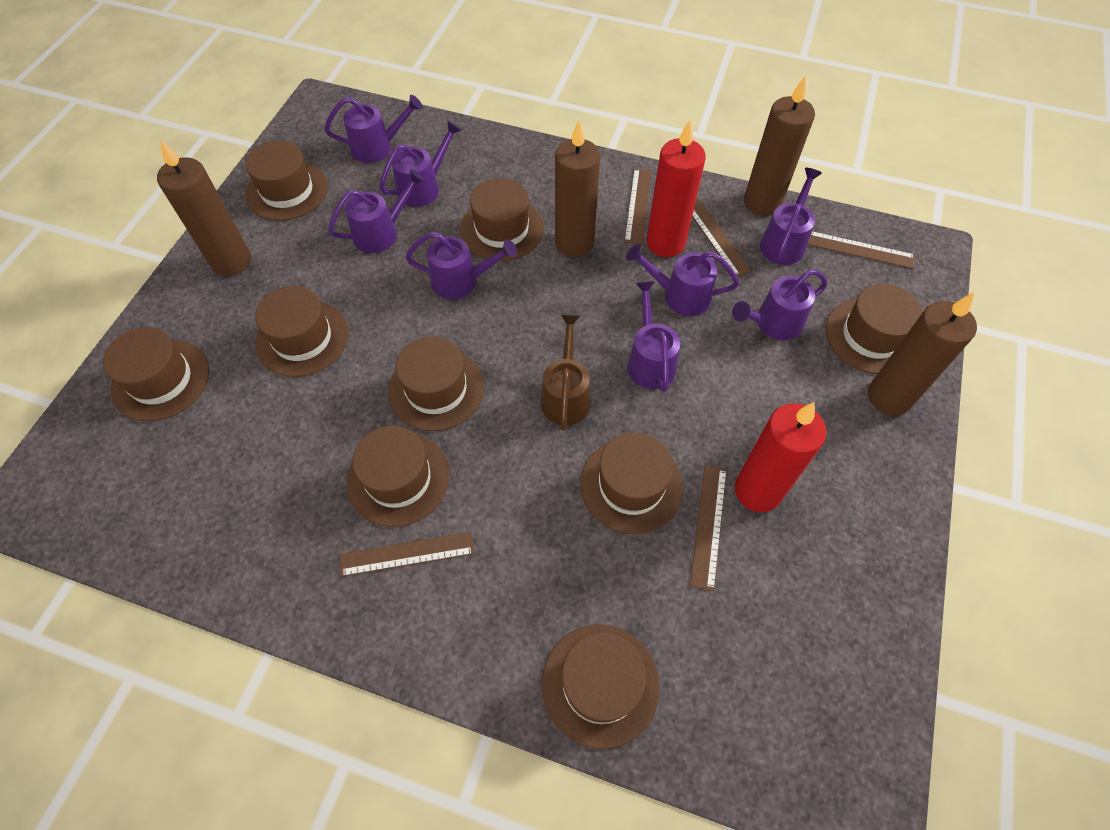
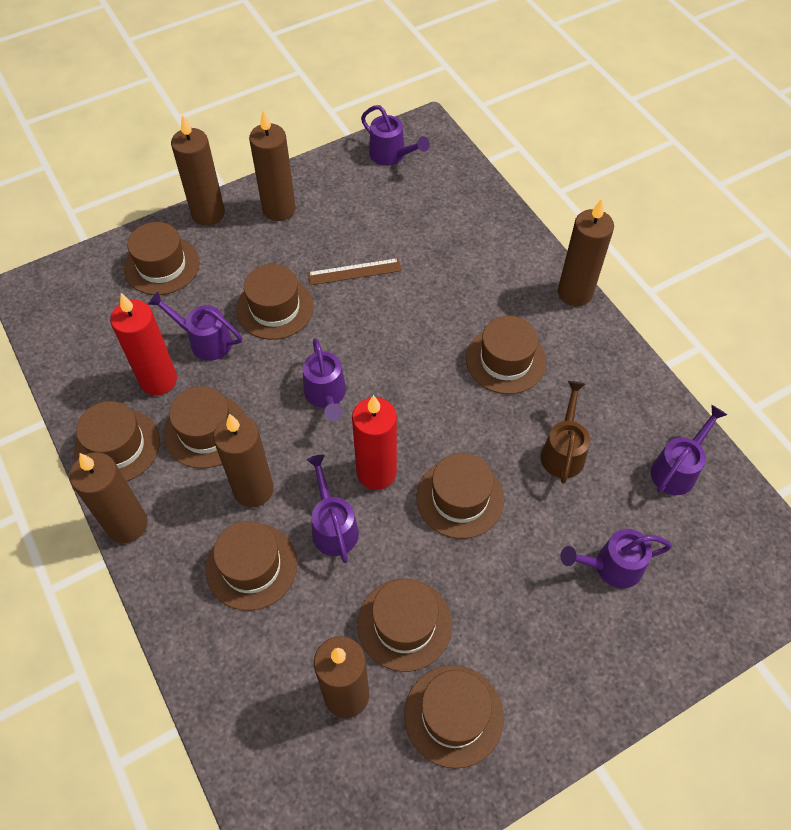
brown candle: [157,140,251,276] [555,120,600,257] [744,77,815,215] [868,292,977,416] = 4 -> [69,452,148,543] [171,114,225,226] [213,414,274,507] [249,110,296,221] [314,636,369,718] [558,199,614,306] = 6
brown ruler: [340,532,475,577] [624,169,651,244] [690,465,727,591] [692,200,751,277] [807,231,915,269] = 5 -> [308,258,402,285] = 1
purple watering can: [324,95,423,163] [328,169,425,253] [379,120,462,207] [405,232,517,299] [626,244,739,316] [627,281,680,392] [732,269,827,340] [760,168,822,265] = 8 -> [148,292,242,361] [303,338,346,421] [306,454,359,563] [361,105,430,166] [561,529,672,588] [651,405,727,495] = 6

